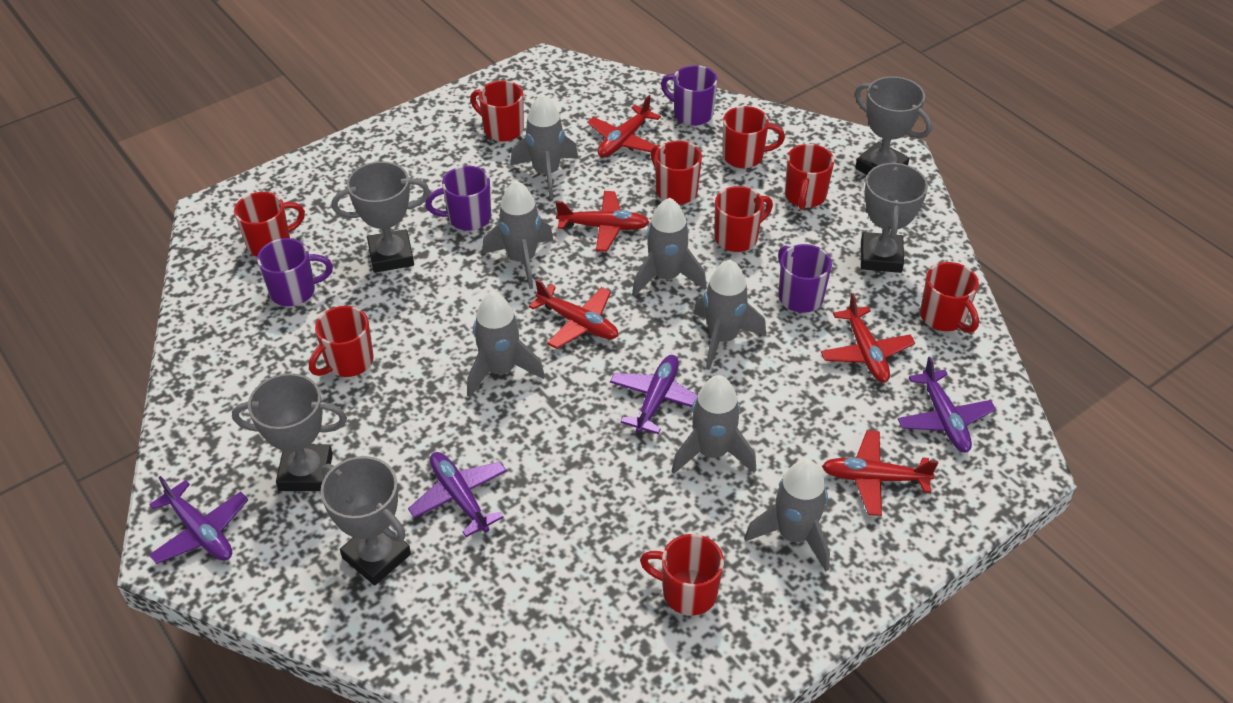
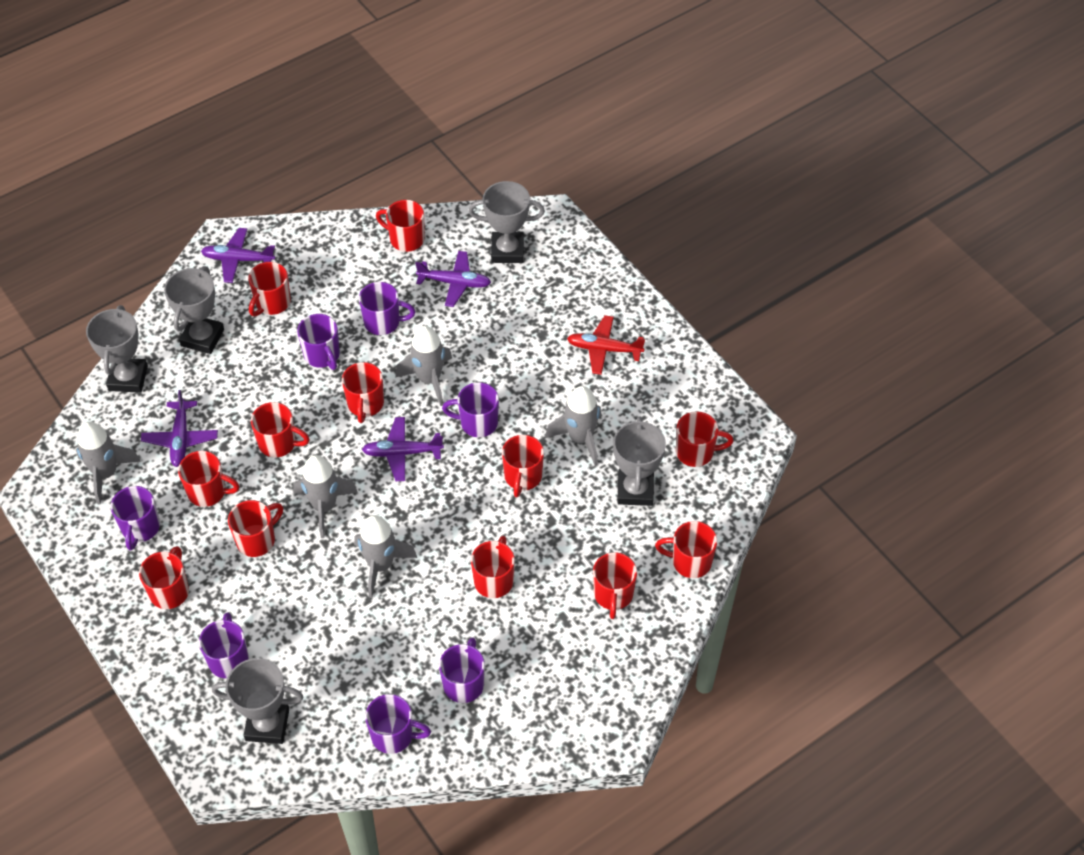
grey rocket: [467,292,545,397] [482,180,554,289] [510,94,578,199] [632,198,707,297] [672,375,756,474] [693,260,766,370] [744,459,830,571] = 7 -> [76,422,141,505] [293,455,357,538] [354,515,417,598] [395,326,452,406] [545,386,601,466] = 5
purple mug: [257,238,333,306] [425,166,491,231] [661,65,718,126] [778,244,832,313] = 4 -> [111,486,160,551] [199,612,249,678] [297,314,340,370] [359,282,415,335] [365,694,431,754] [439,637,485,703] [442,382,499,437] = 7
red mug: [234,192,305,257] [309,306,374,377] [470,80,524,142] [640,534,724,616] [650,141,702,204] [714,186,773,252] [723,106,785,168] [785,144,834,210] [920,262,979,333] = 9 -> [139,546,189,609] [178,451,239,507] [228,500,283,557] [248,262,291,316] [251,402,310,458] [342,362,384,423] [376,200,425,252] [471,536,515,598] [502,435,544,497] [593,552,637,619] [655,521,717,578] [676,411,734,467] = 12
red plane: [529,279,618,349] [556,191,649,252] [587,95,661,157] [821,293,915,383] [822,430,938,516] = 5 -> [567,315,645,375] = 1

